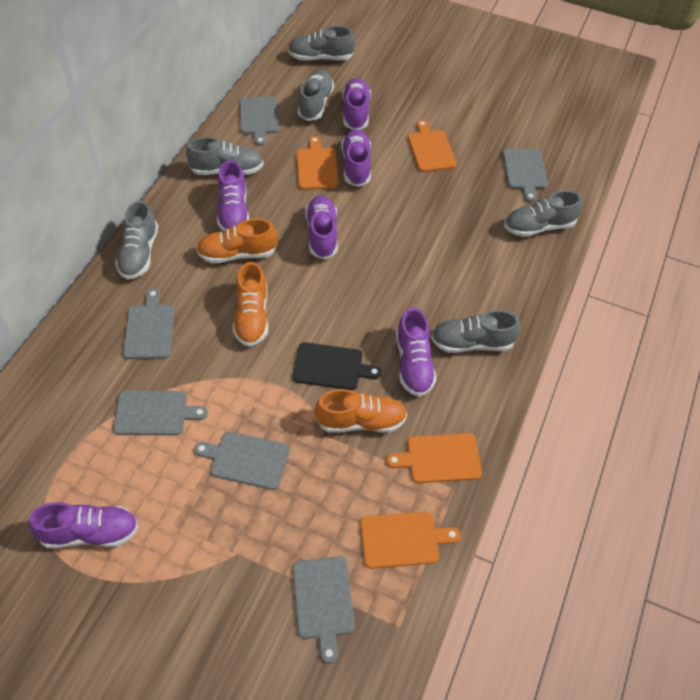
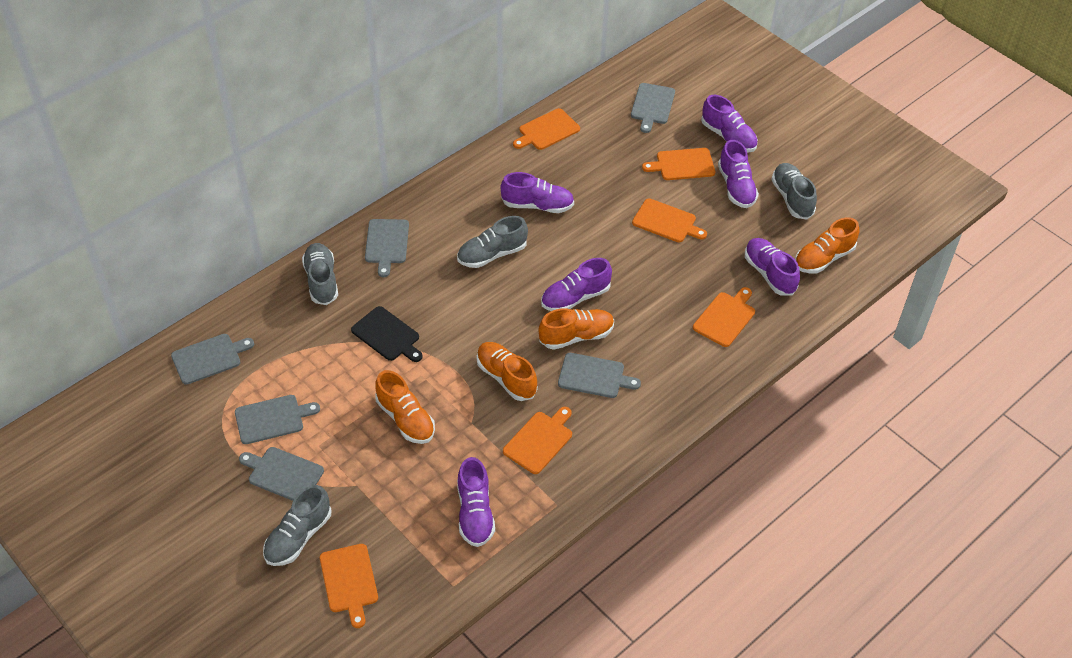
grey shoe: [115,201,158,279] [186,137,264,175] [288,26,355,61] [298,70,334,121] [431,310,520,353] [504,190,582,237] = 6 -> [263,485,332,566] [302,243,338,305] [457,216,528,268] [771,163,817,220] = 4
orange cutting board: [296,136,339,190] [360,512,460,569] [386,433,482,483] [408,120,457,172] = 4 -> [320,544,378,628] [503,407,572,474] [513,108,580,150] [632,198,707,242] [642,148,715,180] [693,287,755,347] = 6
orange shoe: [196,219,277,263] [233,262,268,347] [315,389,407,433] = 3 -> [375,370,435,444] [477,342,538,401] [539,308,614,350] [795,217,859,274] = 4

